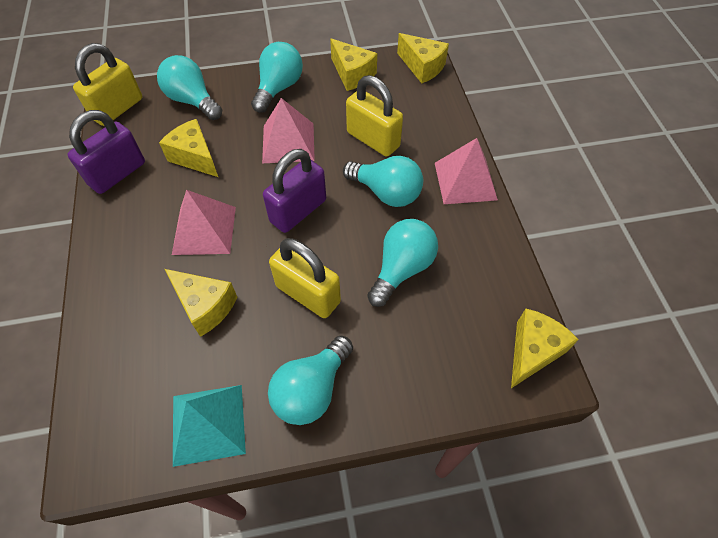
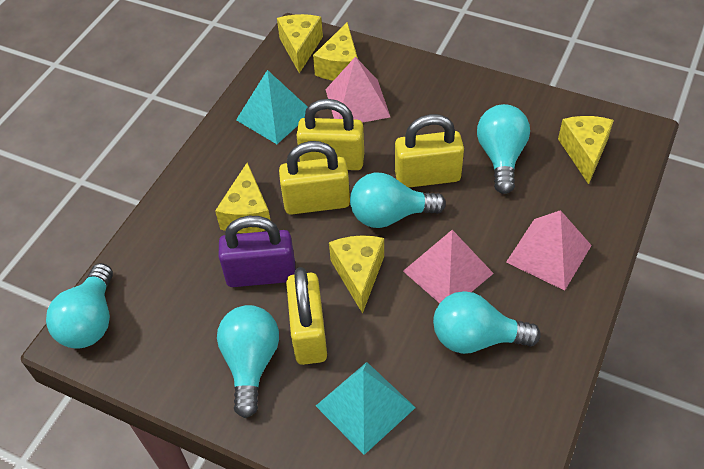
purple padlock: [68,110,145,194] [263,149,326,233] = 2 -> [219,216,295,287] = 1
turquoise pyramid: [173,385,246,467] = 1 -> [236,70,308,144] [316,362,416,455] = 2
yellow padlock: [73,43,142,126] [269,238,341,318] [346,75,403,156] = 3 -> [279,141,350,215] [286,267,327,365] [296,99,364,170] [395,114,464,188] = 4

